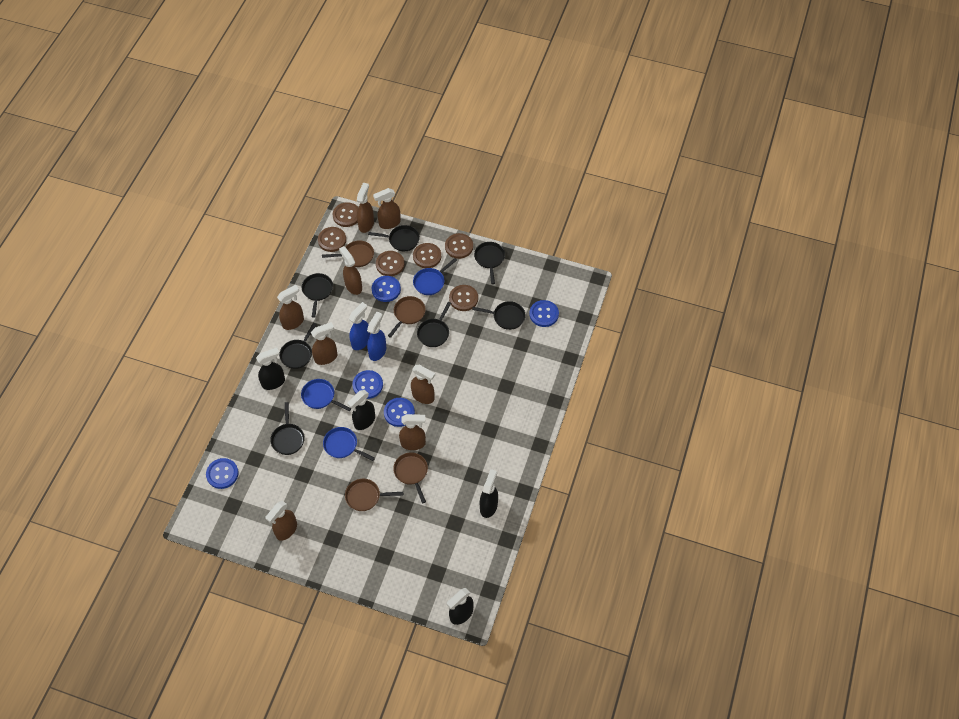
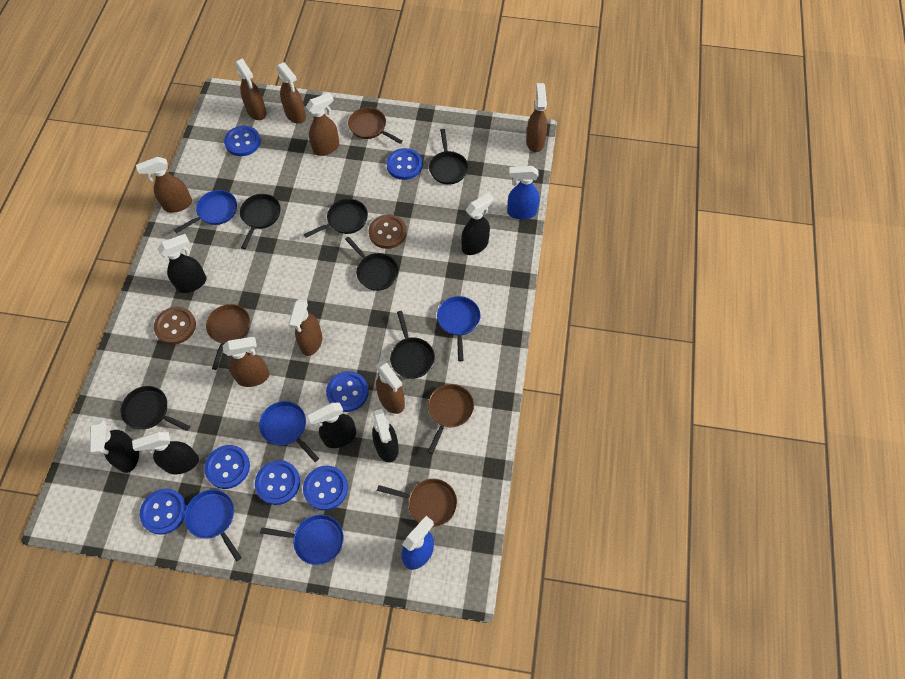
black pan: [270,402,305,455] [279,323,317,369] [302,273,333,318] [368,225,420,251] [417,302,451,347] [472,301,526,330] [474,242,505,284] = 7 -> [120,386,190,431] [240,194,281,249] [304,199,368,238] [345,236,399,291] [390,311,435,379] [429,129,468,185] = 6
black spray bottle: [256,348,285,390] [347,390,375,430] [447,588,474,625] [480,469,498,518] = 4 -> [90,420,139,473] [132,432,199,475] [158,234,207,293] [308,403,356,448] [372,409,399,462] [461,193,494,255] = 6
blue button: [206,458,239,489] [352,370,383,399] [371,276,401,302] [384,398,415,427] [529,300,559,327] = 5 -> [139,488,187,535] [204,445,250,489] [224,125,261,156] [255,460,300,505] [303,465,348,511] [326,371,369,412] [386,148,423,180] = 7
blue pan: [301,379,351,411] [323,427,375,461] [413,258,457,295] = 3 -> [174,190,237,233] [185,489,242,561] [259,401,319,462] [260,515,344,565] [437,296,481,361] = 5
brown button: [318,227,346,252] [333,202,358,227] [376,251,404,276] [413,243,441,268] [445,233,473,259] [449,285,478,311] = 6 -> [154,307,196,345] [369,215,407,249] = 2

